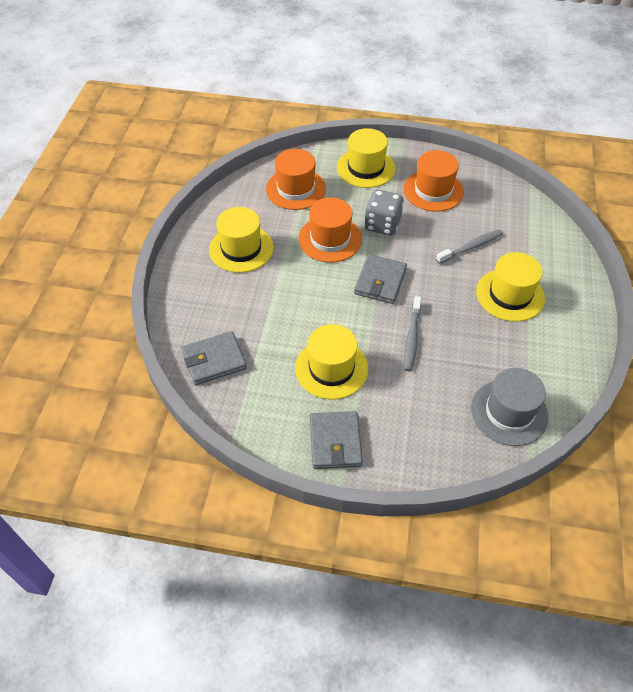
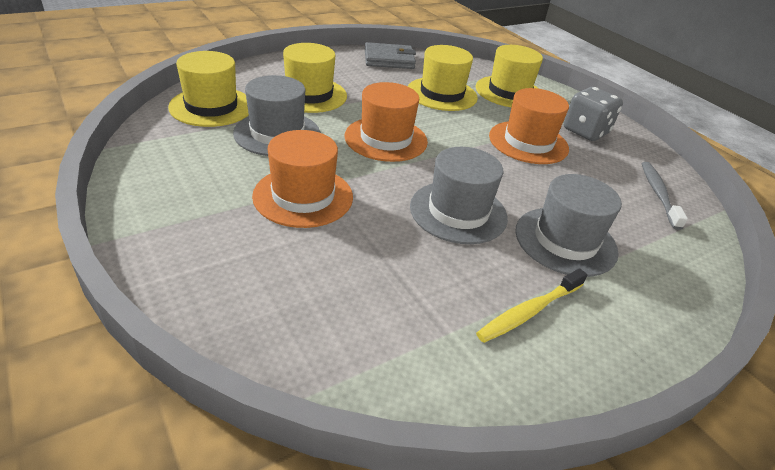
grey hat: [471,368,548,446] = 1 -> [233,75,320,156] [410,147,508,244] [515,174,622,277] = 3
grey toothbrush: [404,296,421,371] [436,229,503,264] = 2 -> [642,162,688,230] = 1
grey wallet: [182,331,247,385] [310,411,363,469] [354,254,407,304] = 3 -> [365,42,416,69] = 1
yellow toothbrush: none = 0 -> [476,268,587,343] = 1

